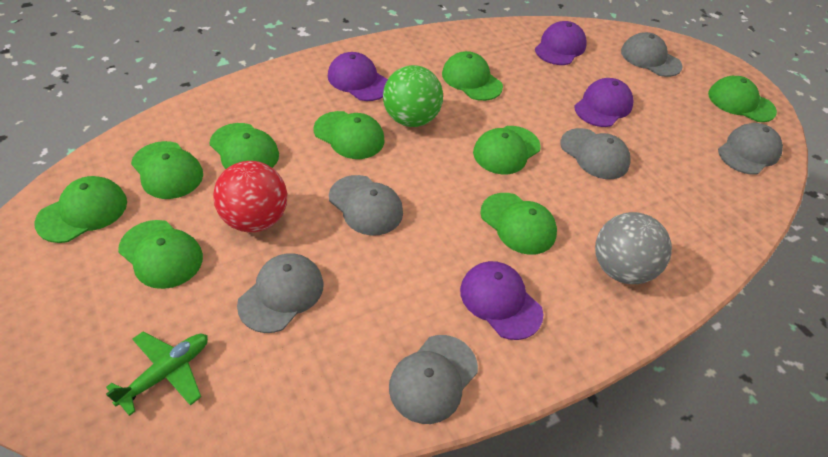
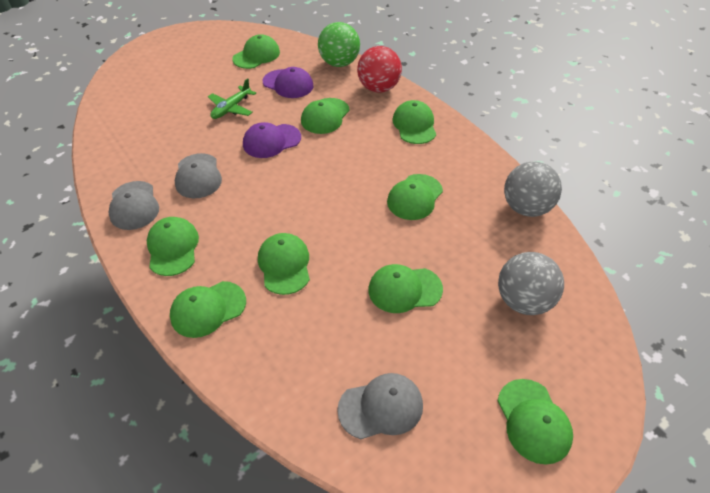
grey ball: [595,212,672,284] = 1 -> [498,252,564,315] [504,161,562,217] = 2
grey cap: [237,253,324,333] [329,175,403,236] [389,335,478,424] [560,128,631,179] [621,32,683,77] [718,123,783,175] = 6 -> [108,181,159,230] [175,153,222,198] [337,373,423,439] = 3
purple cap: [328,52,388,101] [460,261,543,340] [535,21,587,65] [574,78,634,127] = 4 -> [243,122,301,158] [263,67,313,98] = 2

